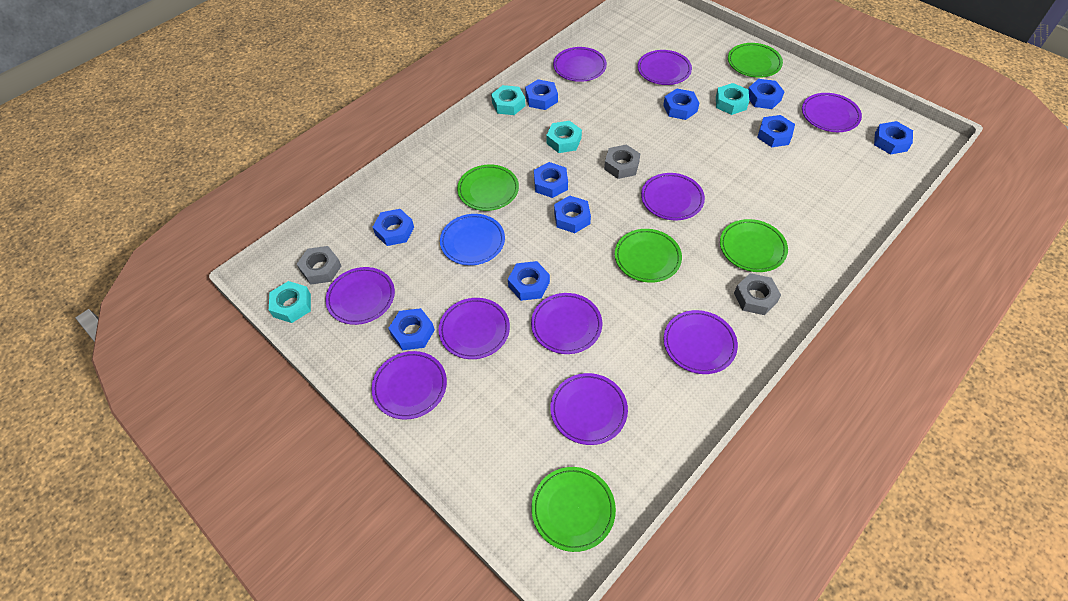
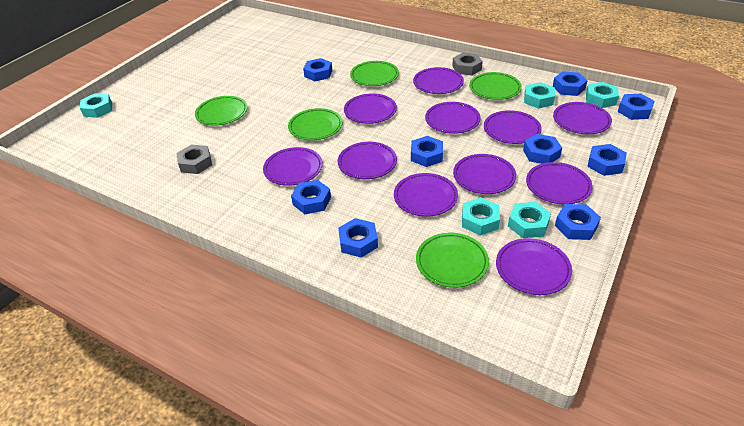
blue nut: [373,209,414,246] [388,308,435,350] [508,261,550,301] [525,79,558,110] [534,162,568,198] [554,196,591,233] [663,88,699,120] [748,79,785,109] [757,115,795,147] [874,121,913,154] = 10 -> [291,180,331,214] [303,58,333,81] [338,218,378,258] [411,136,443,167] [523,134,562,164] [553,71,588,96] [555,204,601,240] [587,144,627,176] [618,94,655,120] = 9
blue plate: [440,214,505,265] = 1 -> none = 0
grey nut: [297,246,341,285] [604,145,640,179] [734,273,781,315] = 3 -> [176,145,212,174] [452,53,483,75] = 2
purple plate: [325,267,395,325] [371,351,447,420] [438,298,510,359] [531,293,602,354] [550,373,628,445] [553,47,607,82] [637,50,692,85] [641,173,705,220] [664,310,738,374] [802,93,862,132] = 10 -> [263,147,323,186] [338,142,397,179] [344,93,397,124] [394,173,458,217] [413,67,464,94] [425,102,481,134] [453,154,516,194] [484,110,542,144] [496,238,572,295] [526,162,593,204] [553,102,612,134] = 11
turquoise nut: [269,281,311,323] [491,85,525,115] [546,121,582,153] [716,83,749,115] = 4 -> [80,93,112,118] [462,197,500,236] [508,202,551,238] [524,82,555,109] [586,82,619,108] = 5

